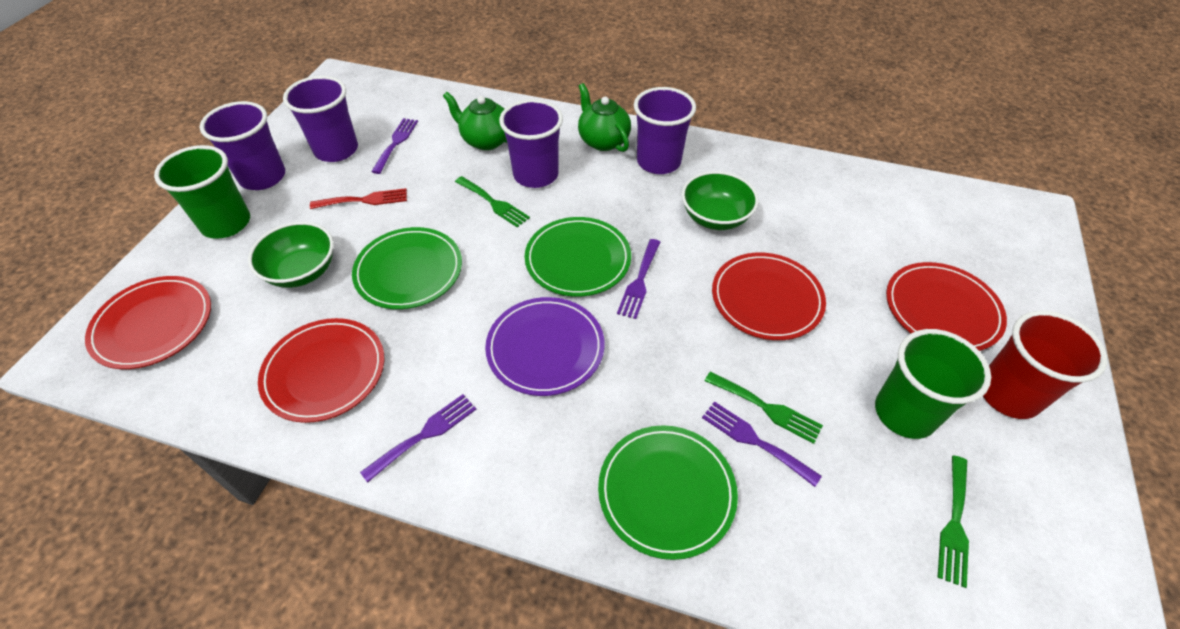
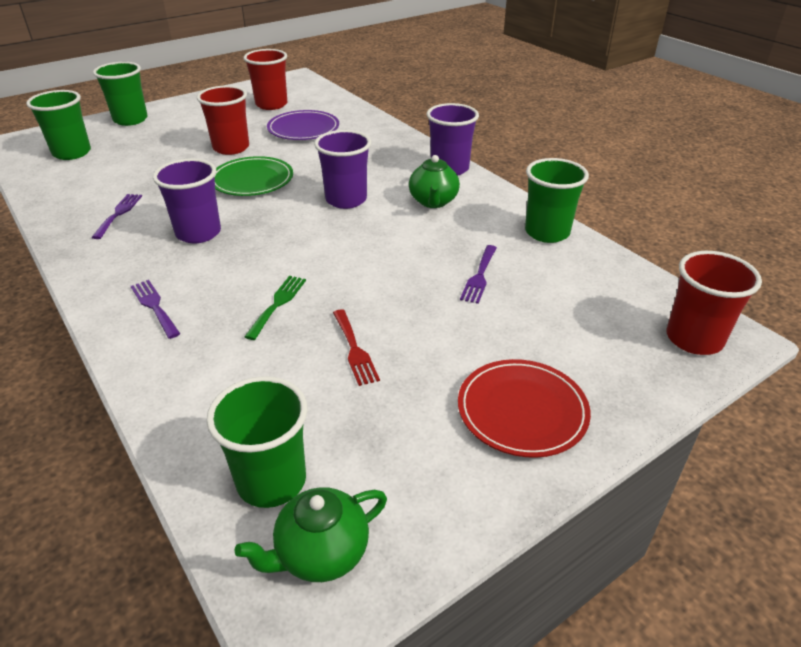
green bowl: [248,222,334,288] [682,171,759,230] = 2 -> none = 0
green cup: [154,145,250,239] [875,329,991,439] = 2 -> [26,90,91,160] [93,62,148,126] [206,376,308,508] [525,158,589,243] = 4
green fork: [455,176,530,227] [705,371,823,444] [937,456,969,588] = 3 -> [244,276,306,340] = 1
green plate: [352,227,462,309] [525,217,631,297] [598,425,738,560] = 3 -> [214,156,293,196] = 1
purple cup: [200,101,285,190] [283,76,358,162] [499,99,563,188] [634,87,696,174] = 4 -> [153,158,221,243] [314,130,371,209] [427,103,479,176] = 3
purple fork: [360,394,476,483] [371,118,418,174] [617,239,660,319] [702,401,822,487] = 4 -> [91,194,142,239] [131,280,180,339] [460,245,497,304] = 3
red cup: [983,311,1107,419] = 1 -> [197,86,249,155] [244,49,287,110] [667,251,762,355] = 3
red plate: [85,276,211,369] [258,318,384,423] [712,253,826,340] [886,262,1007,351] = 4 -> [458,359,591,458] = 1

